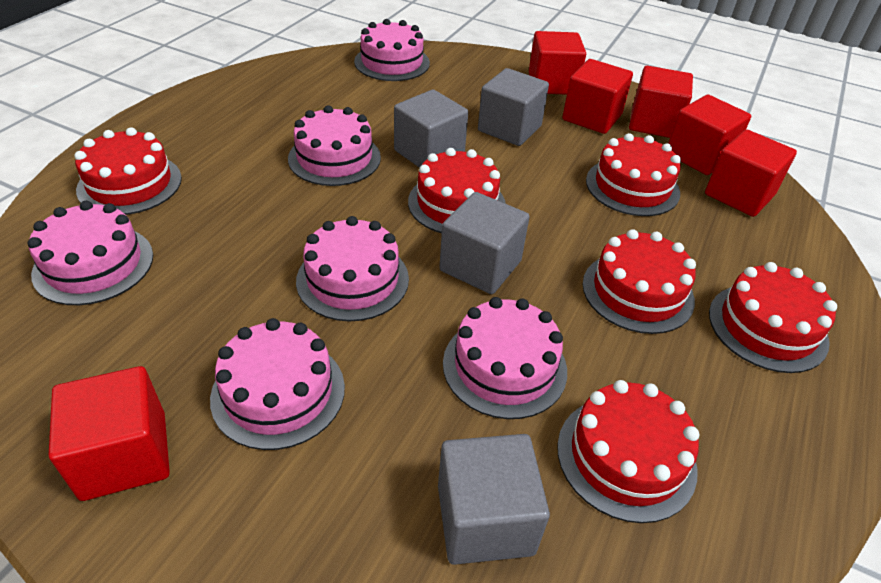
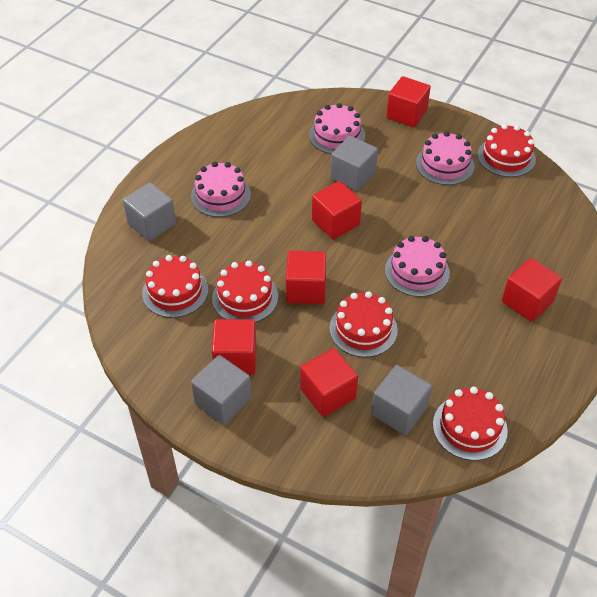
pink cake: [28,201,153,305] [210,318,345,450] [288,105,381,186] [296,216,409,321] [354,19,430,81] [443,297,567,419] = 6 -> [191,162,251,217] [309,103,365,154] [385,236,450,297] [416,131,474,185] = 4
red cake: [74,127,182,215] [408,148,506,233] [557,380,699,523] [583,229,696,334] [586,133,681,216] [709,262,837,373] = 6 -> [142,255,208,318] [212,261,278,322] [329,291,398,357] [433,387,508,461] [477,124,536,177] = 5

